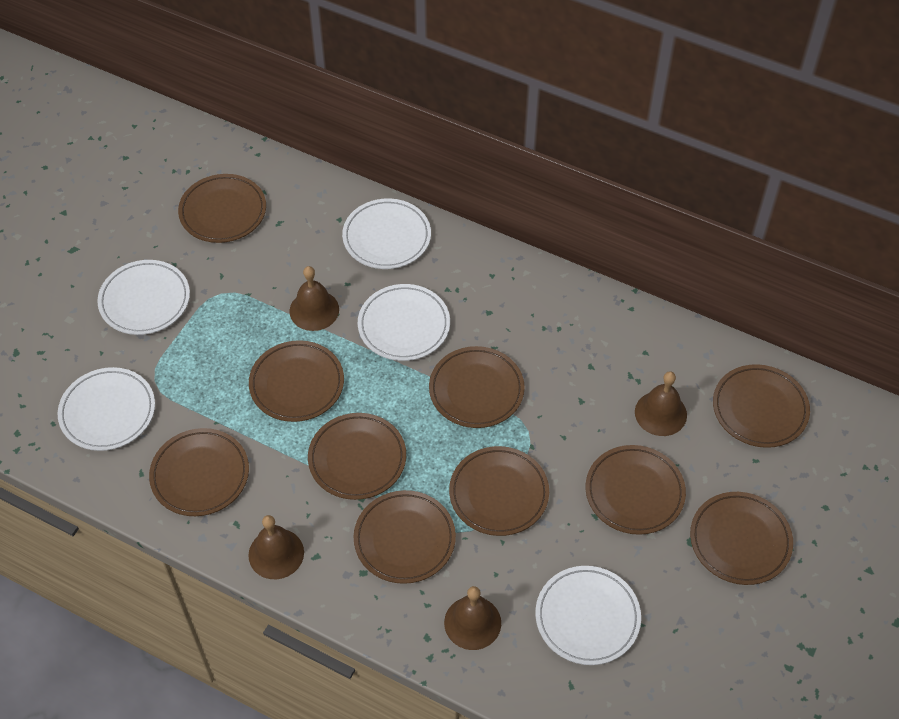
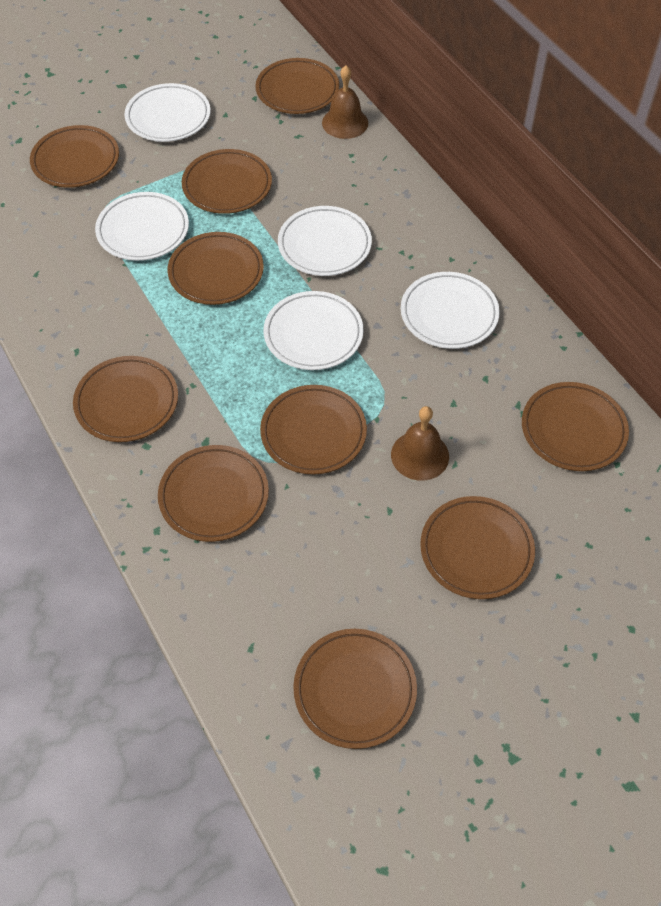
brown bell: [248,515,304,579] [289,266,339,331] [444,586,501,650] [635,371,687,436] = 4 -> [322,65,368,139] [391,406,449,481] = 2

